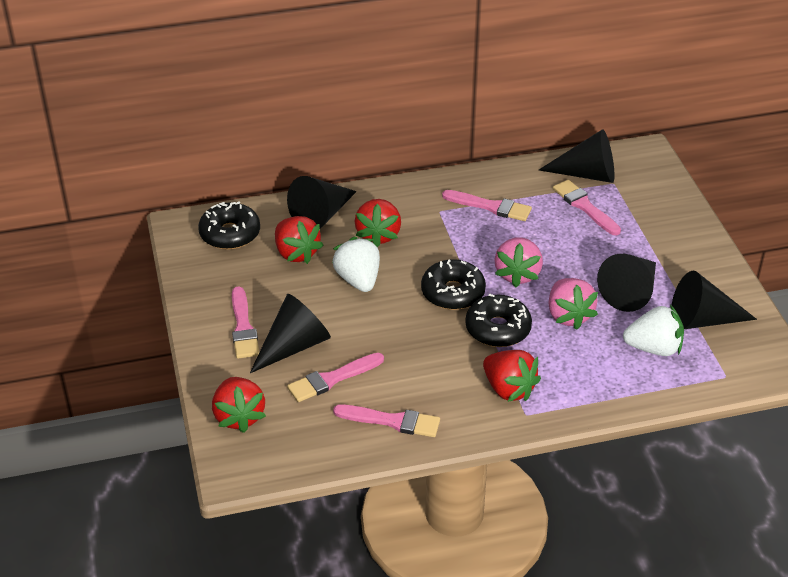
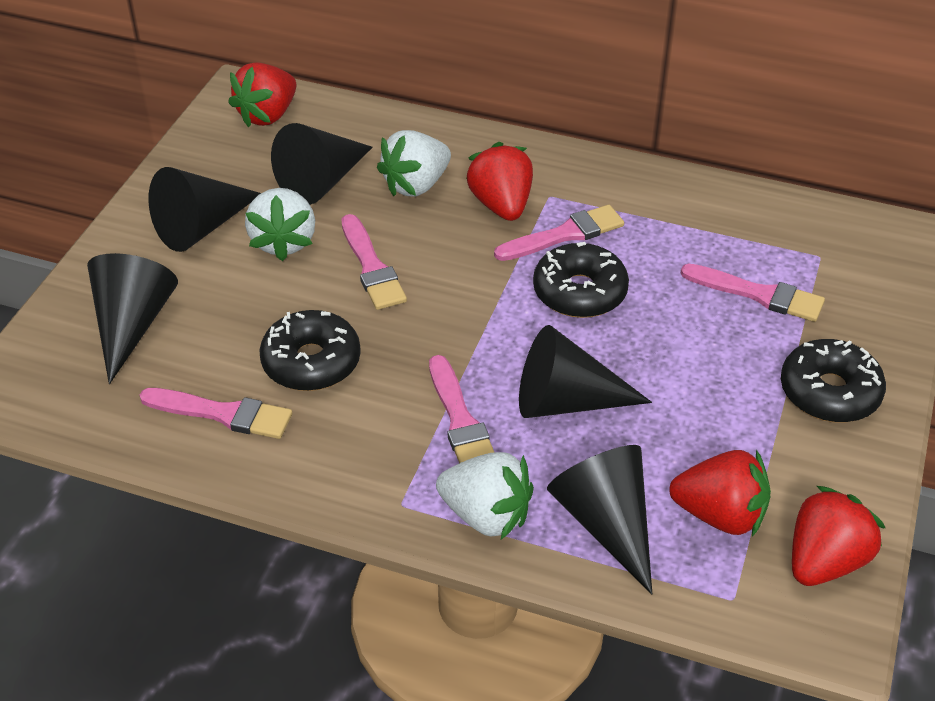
pink strawberry: [494,237,543,288] [549,278,598,330] = 2 -> none = 0
white strawberry: [332,237,380,292] [623,305,684,356] = 2 -> [245,188,315,261] [377,130,451,197] [436,452,534,540] = 3

